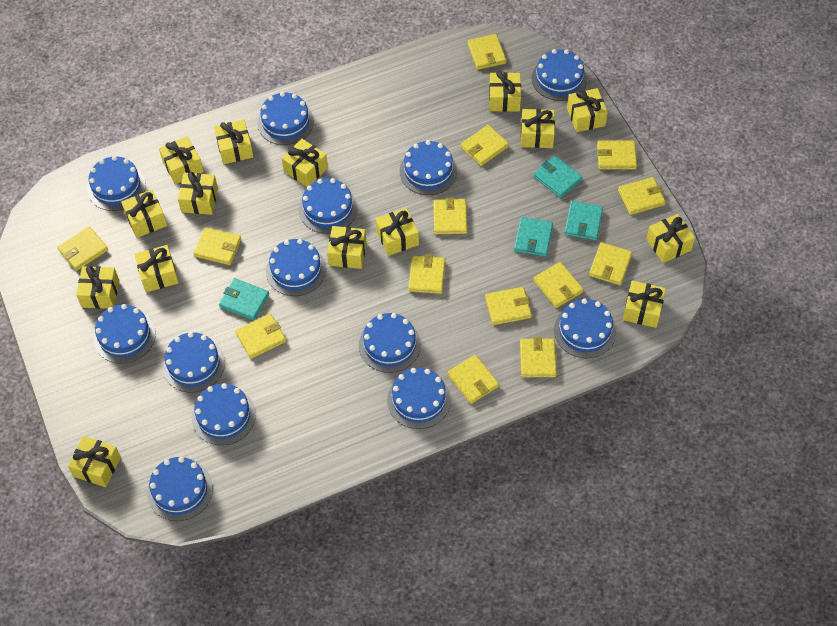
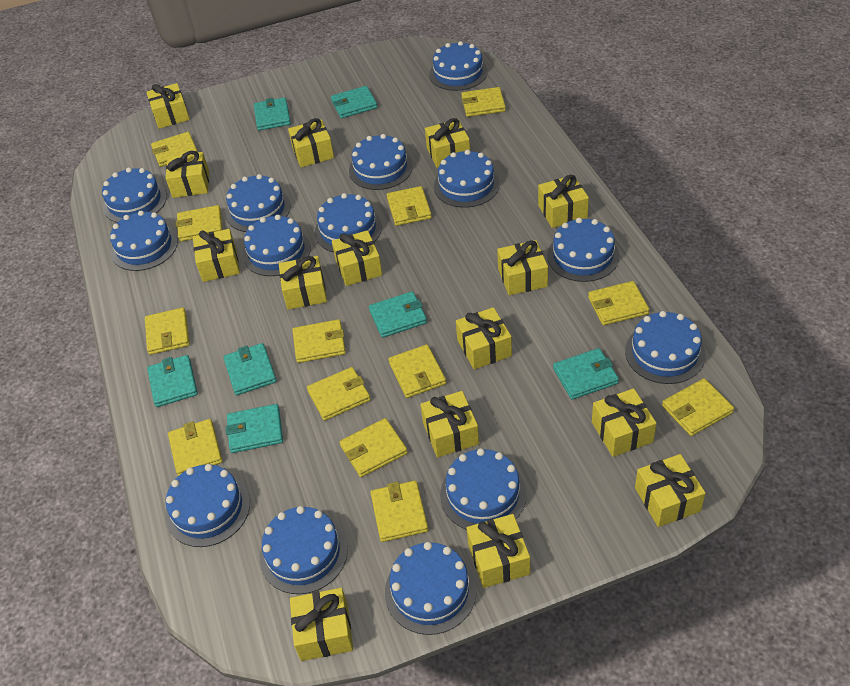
blue cake: [87,156,146,211] [94,304,156,364] [147,457,213,521] [162,332,225,393] [192,383,256,445] [257,92,314,145] [266,239,326,296] [299,178,357,234] [359,313,421,373] [387,367,451,429] [400,140,457,195] [532,49,587,101] [554,298,616,358] = 13 -> [102,167,167,223] [110,211,178,271] [165,464,250,547] [225,174,291,232] [243,215,311,276] [260,506,348,594] [315,193,382,252] [349,134,413,190] [385,542,477,635] [429,41,487,91] [434,150,500,208] [440,448,527,530] [547,218,619,282] [625,311,705,384] = 14
turquoise wallet: [219,278,269,320] [514,217,553,257] [533,155,582,198] [564,201,603,241] = 4 -> [147,355,198,407] [223,343,277,395] [226,404,283,453] [254,97,291,131] [331,86,377,118] [369,291,427,338] [553,348,619,399] = 7
yellow wallet: [57,227,108,271] [194,227,241,265] [235,314,286,359] [408,254,445,294] [433,197,467,234] [447,355,499,404] [461,125,509,166] [468,34,507,70] [485,287,532,325] [520,337,557,377] [533,262,584,308] [589,242,632,285] [597,141,637,170] [618,177,666,215] = 14 -> [145,307,190,355] [151,132,198,167] [168,419,223,476] [175,205,222,242] [292,319,346,363] [307,367,371,421] [340,418,408,477] [370,481,428,542] [387,186,432,226] [388,344,446,398] [461,87,506,117] [588,281,649,325] [662,378,734,436] = 13

